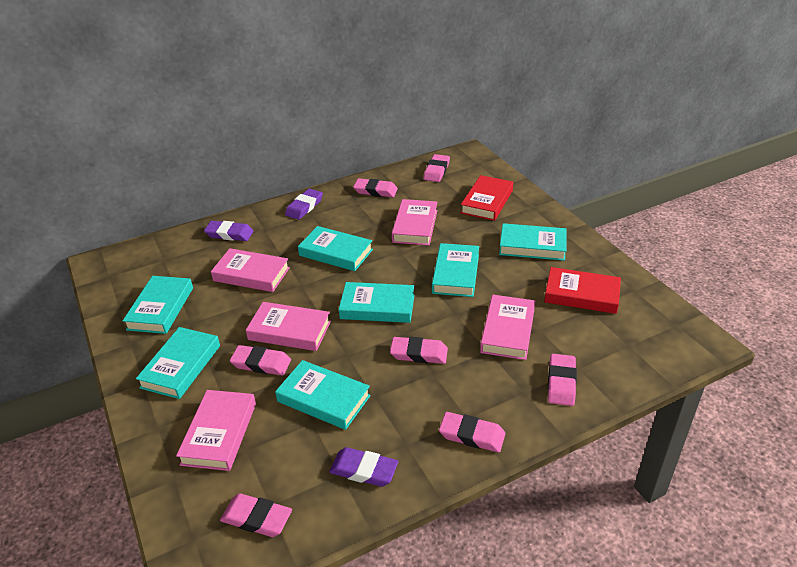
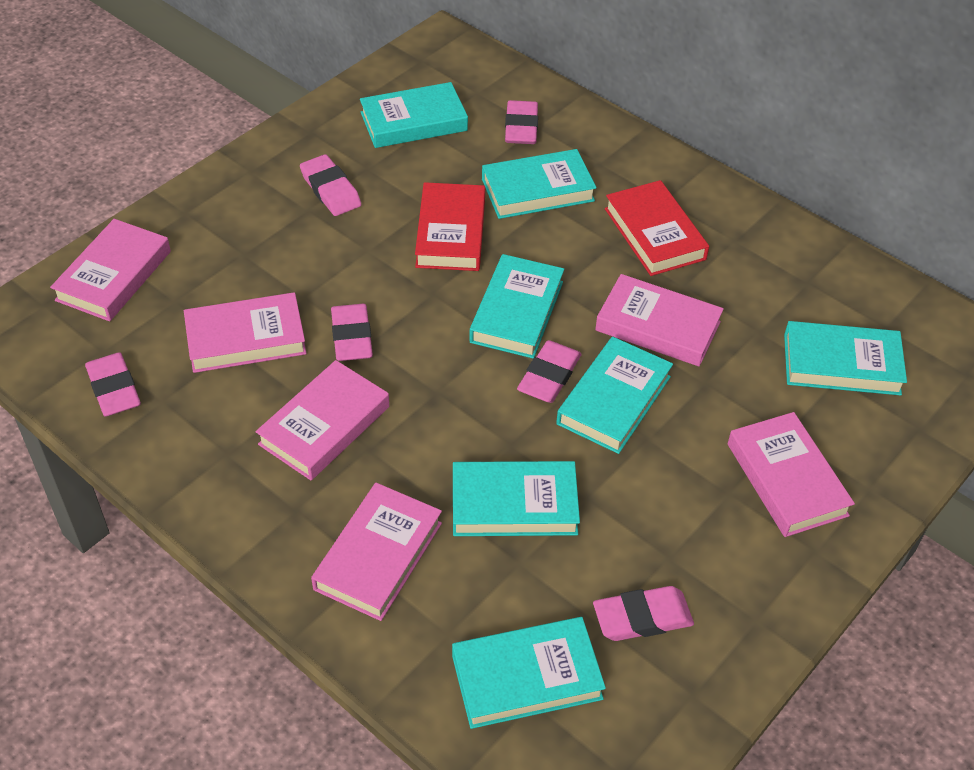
pink book: [176,390,256,471] [211,248,290,292] [246,302,331,351] [392,199,438,245] [480,295,535,360] = 5 -> [50,219,171,321] [184,292,307,373] [256,360,389,480] [311,483,442,621] [595,274,724,366] [728,412,855,537] = 6
pink eraser: [220,493,292,537] [230,345,291,376] [353,178,398,197] [390,337,448,364] [424,154,450,182] [439,412,505,452] [548,354,577,406] = 7 -> [85,352,141,417] [300,154,361,216] [331,304,373,361] [505,100,538,144] [517,340,582,403] [593,586,694,641] = 6
purple eraser: [204,221,254,241] [285,189,323,220] [329,447,398,487] = 3 -> none = 0

